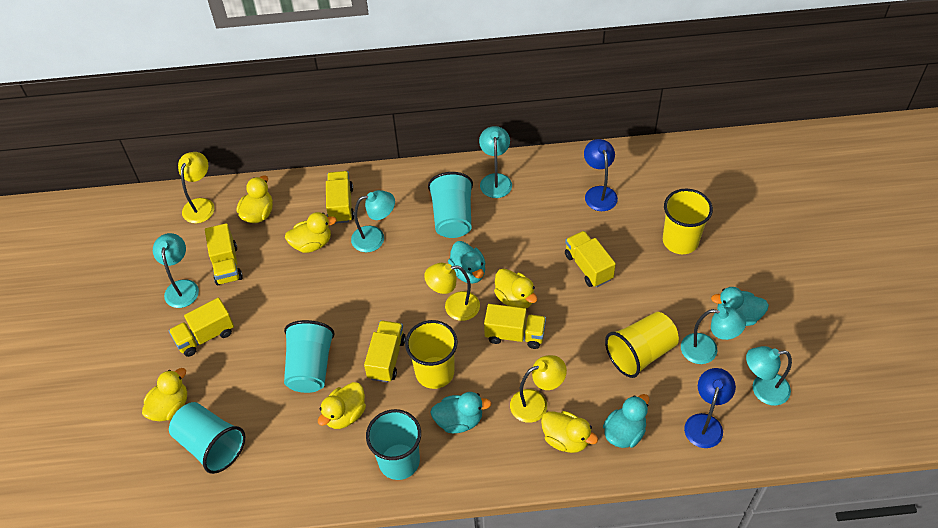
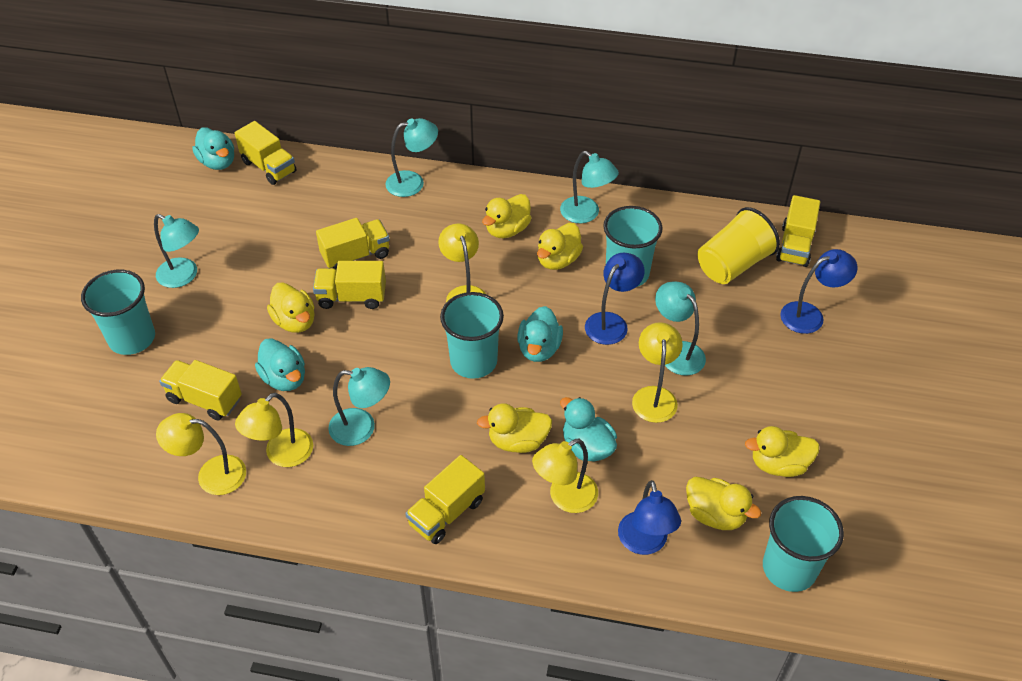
blue lamp: [584,139,618,211] [684,368,736,448] = 2 -> [585,253,645,345] [618,480,681,555] [780,249,858,334] = 3
yellow cup: [405,320,458,389] [605,312,679,378] [663,188,713,254] = 3 -> [697,207,780,284] = 1
yellow lamp: [178,152,214,223] [424,263,480,321] [510,355,567,423] = 3 -> [156,413,246,495] [235,393,313,467] [438,223,486,302] [532,439,598,513] [632,322,683,423] = 5

